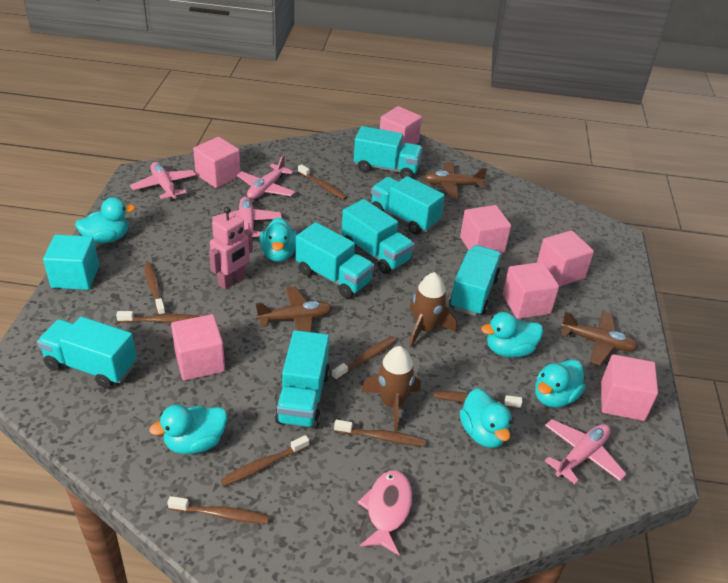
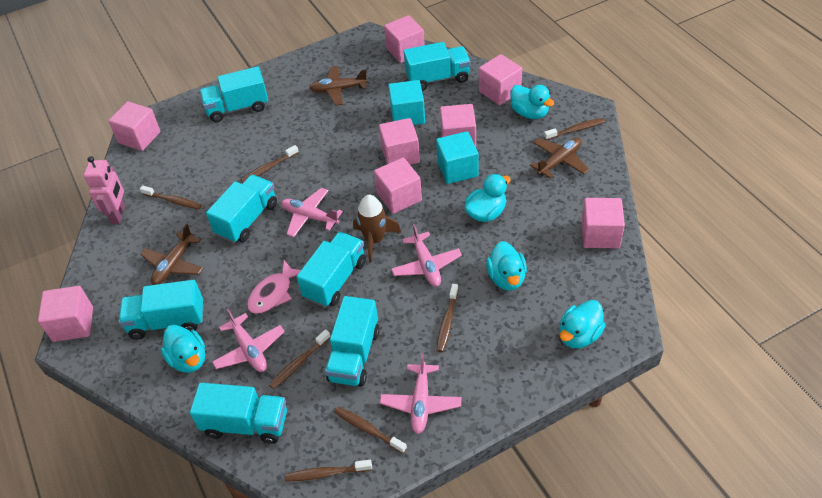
brown rocket: [361,346,421,432] [409,272,457,348] = 2 -> [353,195,401,262] = 1
brown toothbrush: [116,311,201,323] [144,263,166,315] [167,496,270,524] [221,435,309,486] [298,164,347,200] [332,336,397,381] [334,420,426,446] [434,391,522,409] = 8 -> [140,186,202,209] [241,145,299,183] [269,329,331,389] [285,460,372,482] [335,407,407,454] [437,284,459,352] [544,118,605,140] = 7
pink cube: [171,314,225,381] [193,137,241,188] [380,106,422,149] [460,205,511,253] [503,262,559,319] [537,230,594,287] [601,354,658,421] = 7 -> [38,286,93,342] [108,101,161,151] [374,158,422,214] [379,118,420,165] [384,15,425,63] [440,104,476,147] [479,54,522,105] [581,198,625,248] = 8
turquoise cube: [43,235,99,290] = 1 -> [388,80,425,125] [436,131,478,184] = 2
turquoise duck: [75,197,135,244] [149,405,227,454] [259,218,297,262] [460,388,512,448] [481,312,543,358] [535,359,585,408] = 6 -> [160,325,205,373] [464,174,511,222] [486,241,527,290] [510,85,554,119] [559,300,606,348] = 5

